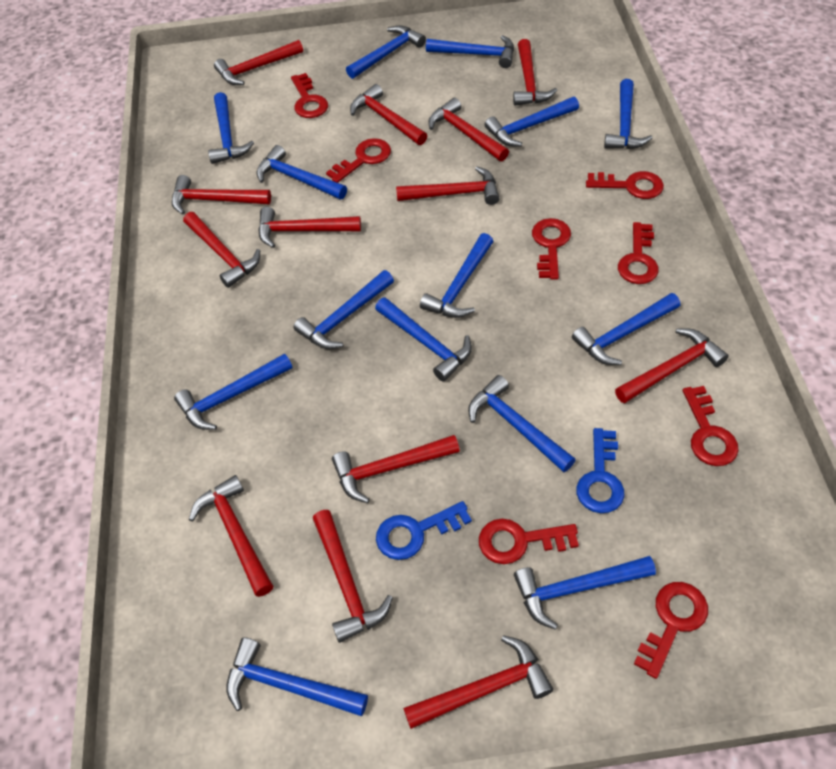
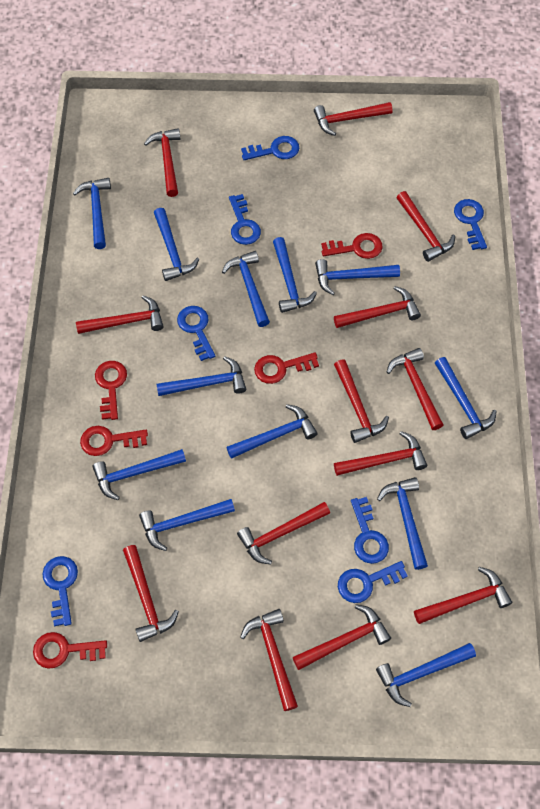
blue hammer: [174,353,292,430] [208,92,254,164] [227,637,368,716] [256,145,347,200] [294,270,394,349] [346,26,426,79] [375,297,472,381] [420,233,493,318] [426,35,514,68] [468,375,576,472] [485,97,579,146] [514,556,656,630] [572,293,680,365] [604,79,652,149] = 14 -> [73,178,111,249] [92,449,186,500] [139,499,235,551] [154,208,199,281] [156,356,246,396] [222,251,270,327] [226,404,318,459] [273,237,317,313] [315,259,400,295] [376,643,476,707] [377,477,428,570] [435,357,497,439] = 12
blue key: [376,501,472,560] [576,428,625,513] = 2 -> [42,556,78,626] [177,306,215,361] [229,194,261,245] [241,136,299,160] [338,561,408,603] [351,497,389,564] [454,199,487,250] = 7
red key: [291,73,328,118] [326,138,391,183] [479,519,579,564] [532,218,571,280] [586,171,664,199] [618,222,659,284] [634,582,708,679] [683,386,739,466] = 8 -> [33,632,107,669] [80,426,148,456] [95,361,127,420] [254,352,319,384] [321,233,383,259] = 5

